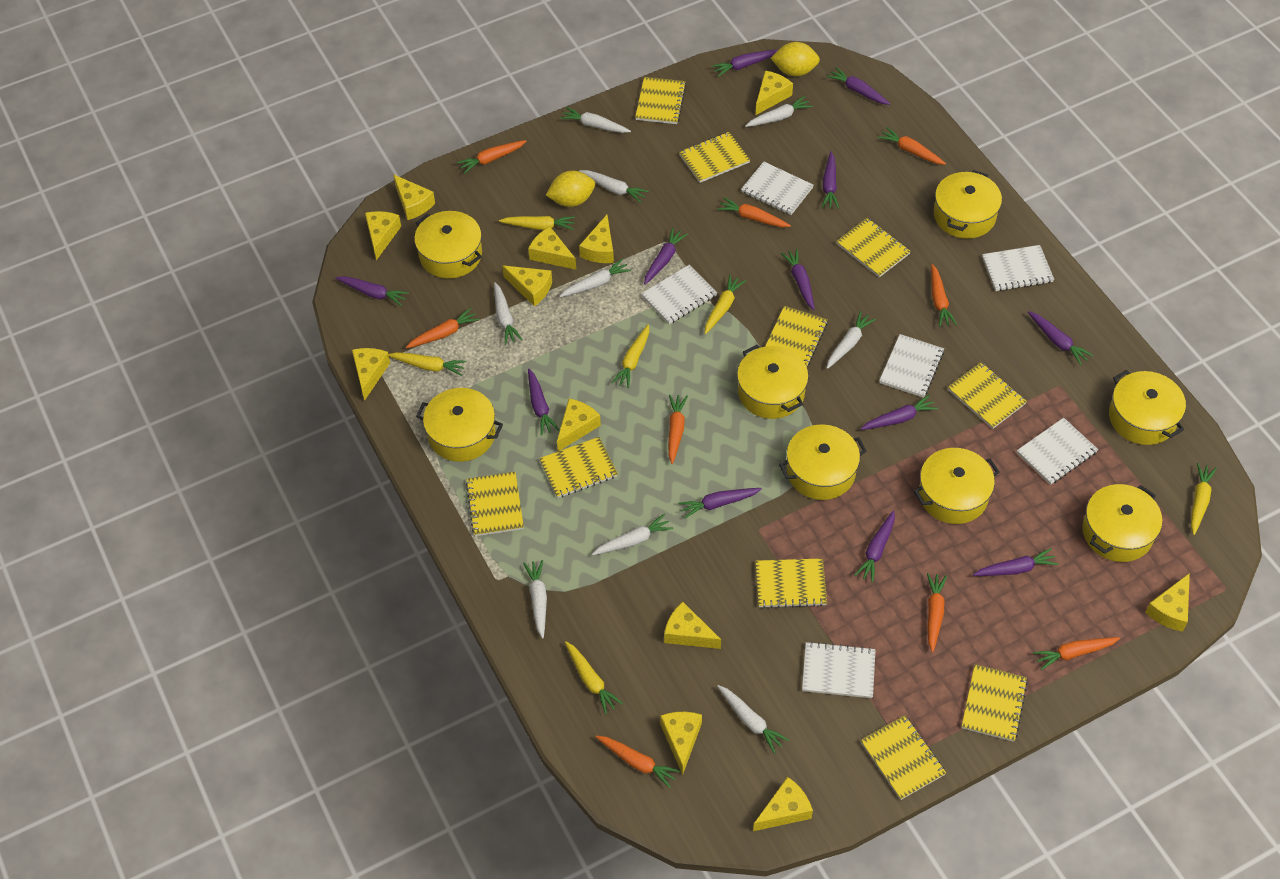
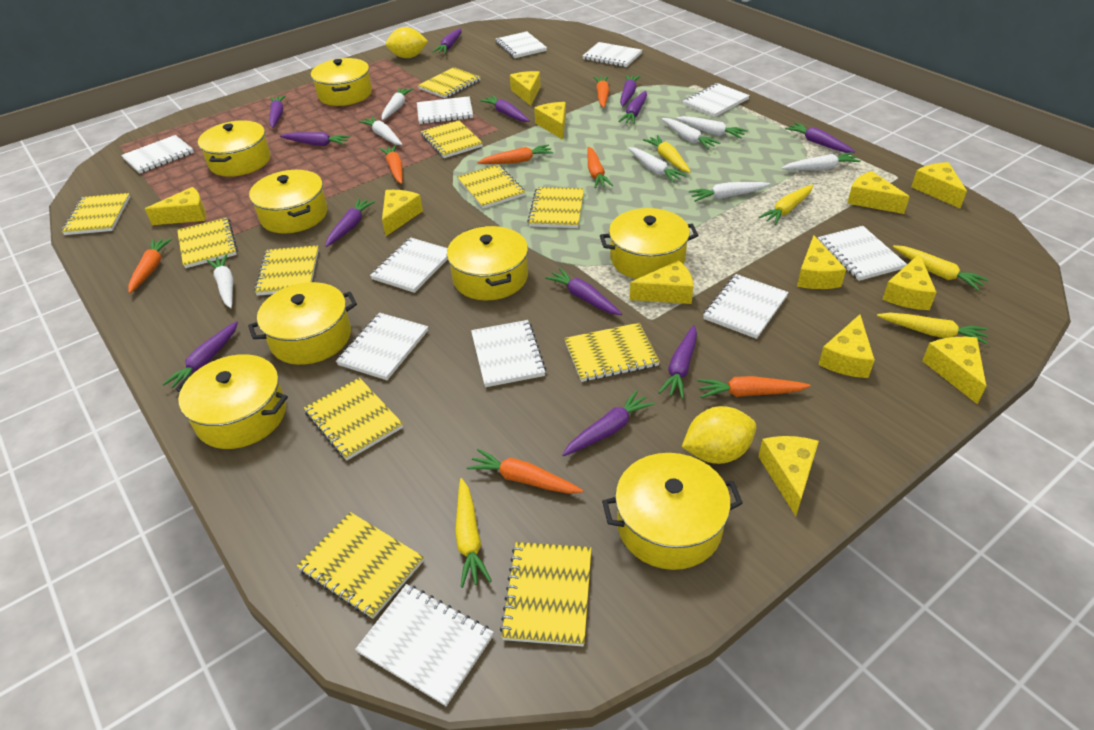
orange carrot: [406,308,480,349] [457,140,526,174] [596,736,680,788] [668,395,688,464] [717,197,791,227] [878,127,946,165] [927,573,947,652] [931,264,957,327] [1033,637,1120,670] = 9 -> [128,238,172,293] [379,145,403,184] [467,449,583,494] [477,145,553,164] [587,147,613,188] [593,76,609,108] [698,376,810,398] = 7
white carrot: [494,282,522,345] [523,560,547,639] [559,259,631,297] [560,107,631,133] [579,170,649,203] [592,514,673,555] [717,685,789,754] [745,96,813,127] [827,311,876,369] = 9 -> [206,254,233,308] [359,116,402,145] [382,88,413,120] [628,147,687,183] [662,118,720,149] [676,116,748,138] [689,182,770,202] [781,152,861,170] = 8
white notebook: [641,265,717,324] [741,161,814,215] [802,641,875,698] [879,334,944,398] [982,245,1054,292] [1017,418,1098,485] = 6 -> [121,135,194,174] [336,313,428,380] [355,584,494,706] [370,238,448,293] [417,96,473,124] [471,320,546,387] [496,31,547,58] [582,42,642,67] [683,83,750,117] [703,274,789,339] [818,226,907,281] = 11
yellow carrot: [389,352,467,376] [499,216,575,230] [565,641,623,714] [611,324,649,388] [705,274,746,334] [1191,463,1217,535] = 6 -> [455,478,492,588] [643,135,691,173] [759,184,813,225] [877,313,988,344] [893,245,989,291] = 5
yellow notebook: [466,472,524,536] [539,437,618,498] [635,77,686,124] [679,132,750,183] [755,558,827,608] [765,306,828,367] [836,218,911,277] [861,715,946,800] [948,362,1027,429] [962,664,1028,742] = 10 -> [62,193,130,235] [177,217,238,268] [254,245,319,296] [297,512,424,619] [304,378,403,461] [418,67,481,98] [421,120,483,158] [457,164,525,209] [500,542,591,646] [527,187,584,228] [564,323,660,382] = 11

